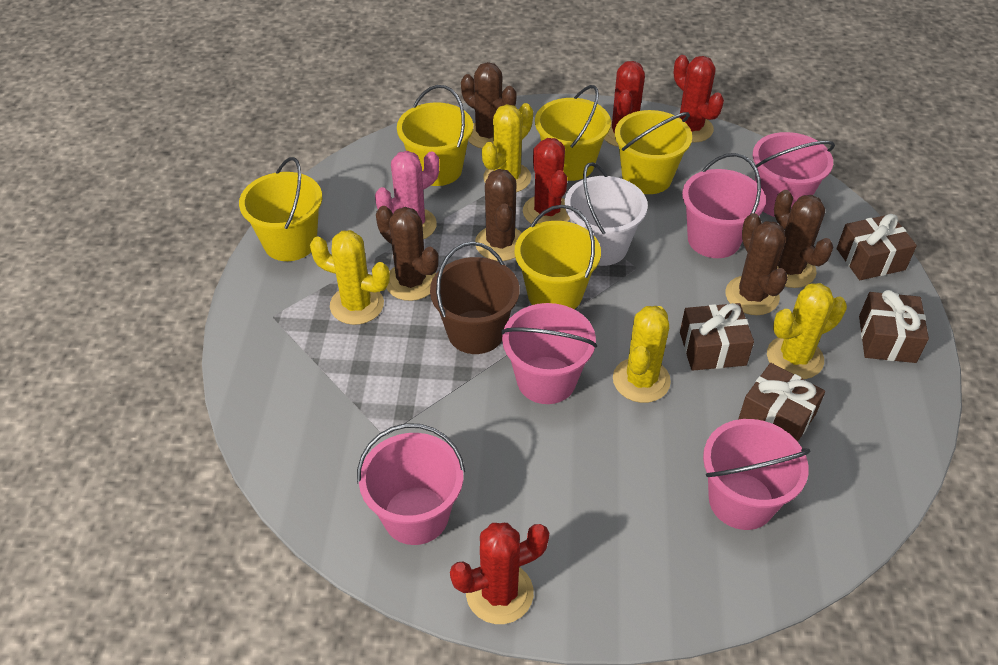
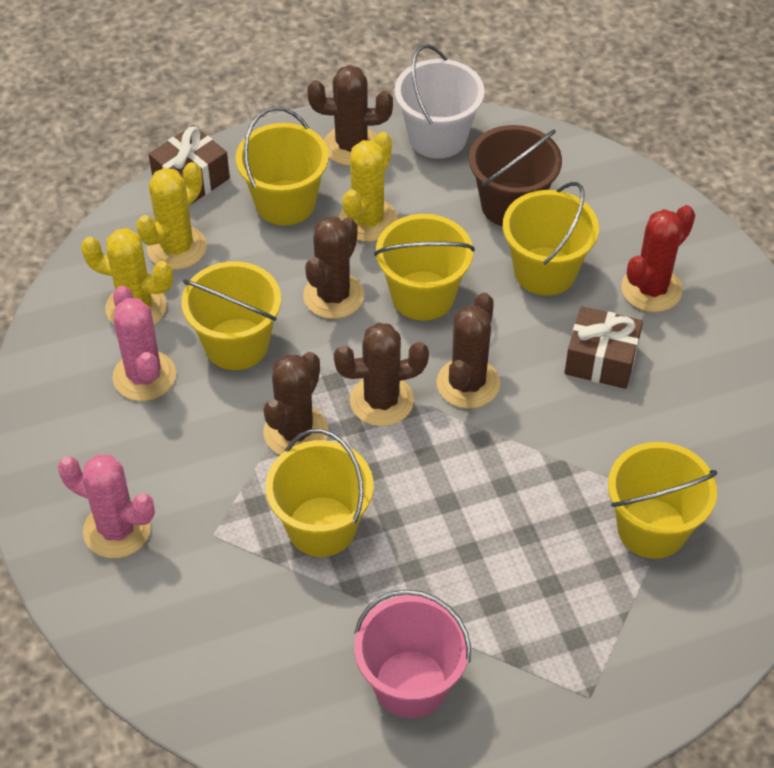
brown gift: [680,303,754,371] [738,363,825,442] [837,214,917,280] [859,290,929,363] = 4 -> [149,125,230,204] [565,306,643,389] = 2
pink bucket: [357,423,465,545] [501,303,597,404] [682,153,766,258] [703,419,811,530] [753,132,835,217] = 5 -> [354,589,471,718] = 1
pink cactus: [375,151,439,239] = 1 -> [58,455,155,558] [112,286,176,401] = 2
red cactus: [450,523,549,624] [523,138,570,224] [604,61,645,147] [673,55,724,143] = 4 -> [621,205,695,312] = 1
yellow bucket: [239,157,322,261] [397,85,473,186] [515,205,601,309] [535,85,611,181] [615,110,692,194] = 5 -> [181,261,281,370] [236,107,329,225] [265,429,374,557] [374,214,475,321] [503,182,599,296] [608,442,718,559] = 6
yellow cactus: [310,230,390,325] [482,103,533,192] [613,306,671,403] [767,283,847,379] = 4 -> [81,228,173,325] [136,162,207,270] [339,132,398,242] = 3

